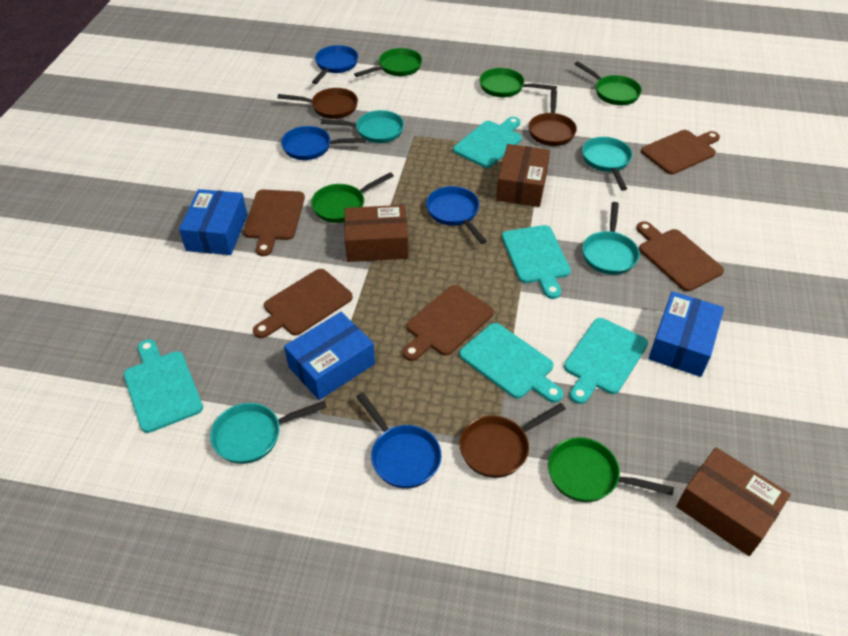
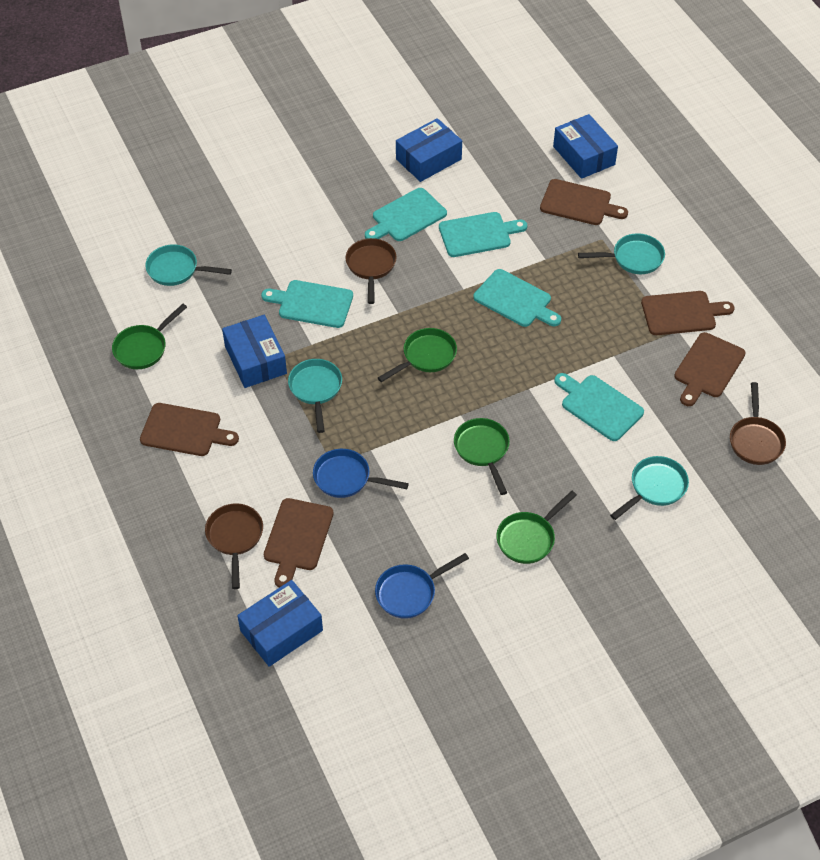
blue box: [179,189,247,255] [284,312,375,400] [648,291,724,377] = 3 -> [222,315,287,388] [237,580,323,667] [396,118,462,182] [553,114,618,179] = 4
blue pan: [281,126,366,160] [312,45,358,84] [356,392,441,488] [426,186,487,244] = 4 -> [313,449,409,498] [375,553,469,619] = 2
brown box: [344,205,409,262] [496,144,550,207] [676,447,791,556] = 3 -> none = 0
green pan: [311,172,394,223] [354,48,422,77] [479,68,557,97] [548,437,674,502] [575,61,642,105] = 5 -> [112,304,187,369] [378,328,457,382] [454,418,510,495] [496,491,577,564] = 4

